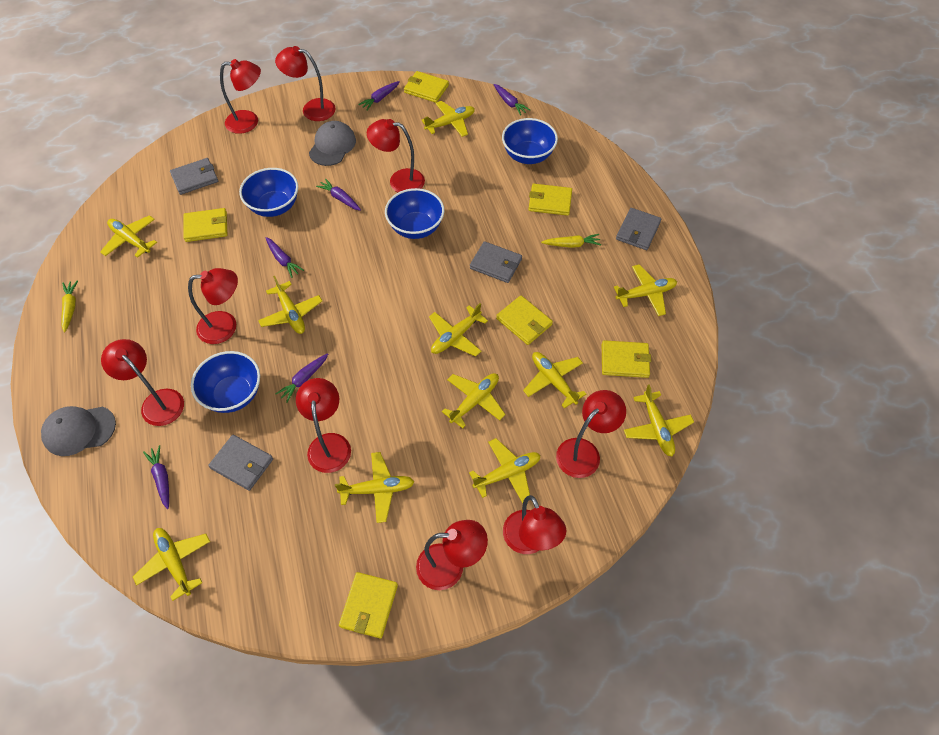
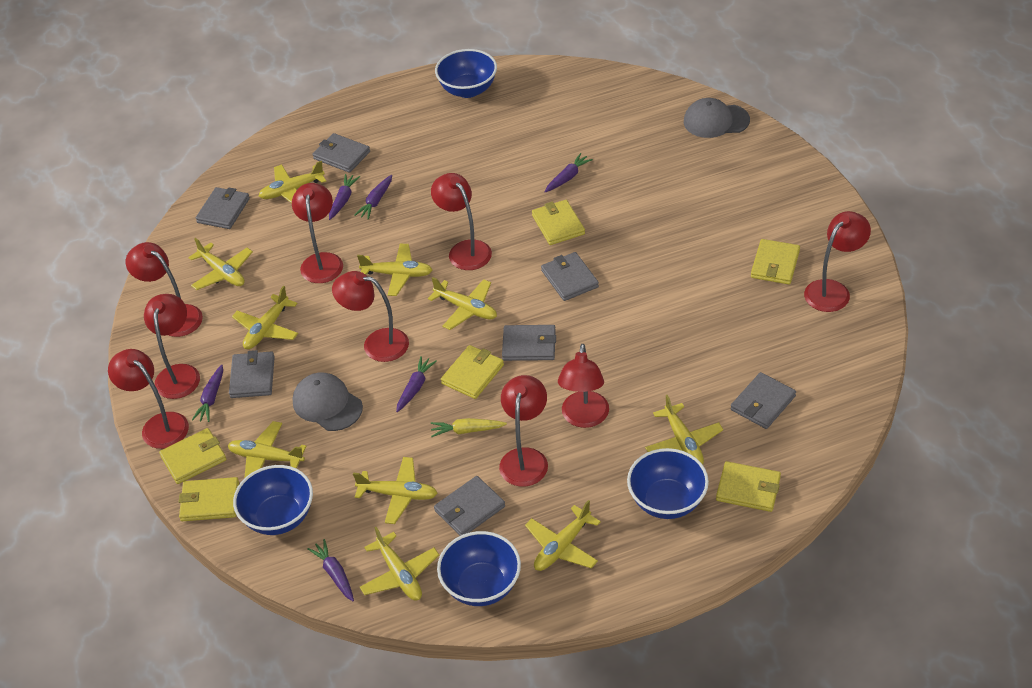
grey wallet: [170,158,218,195] [208,435,273,491] [470,241,522,283] [616,208,662,250] = 4 -> [196,187,250,229] [229,350,275,398] [313,133,370,173] [434,476,505,536] [502,325,556,361] [541,252,599,301] [730,372,796,429] = 7
yellow carrot: [62,280,78,332] [541,234,601,248] = 2 -> [431,418,507,437] = 1
yellow plane: [100,215,157,258] [133,528,210,601] [258,276,322,334] [335,452,415,523] [421,101,475,137] [429,303,488,357] [442,373,506,428] [469,438,540,503] [523,352,586,408] [614,264,677,316] [624,384,694,456] = 11 -> [189,238,253,290] [228,421,306,478] [232,286,298,349] [259,161,326,203] [353,457,438,524] [357,244,432,296] [360,527,439,601] [428,277,497,330] [525,500,601,571] [645,395,723,465] = 10

